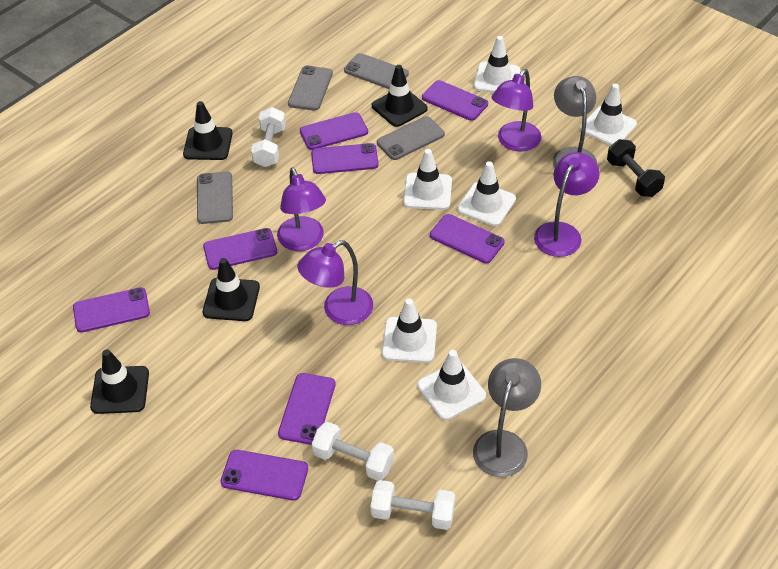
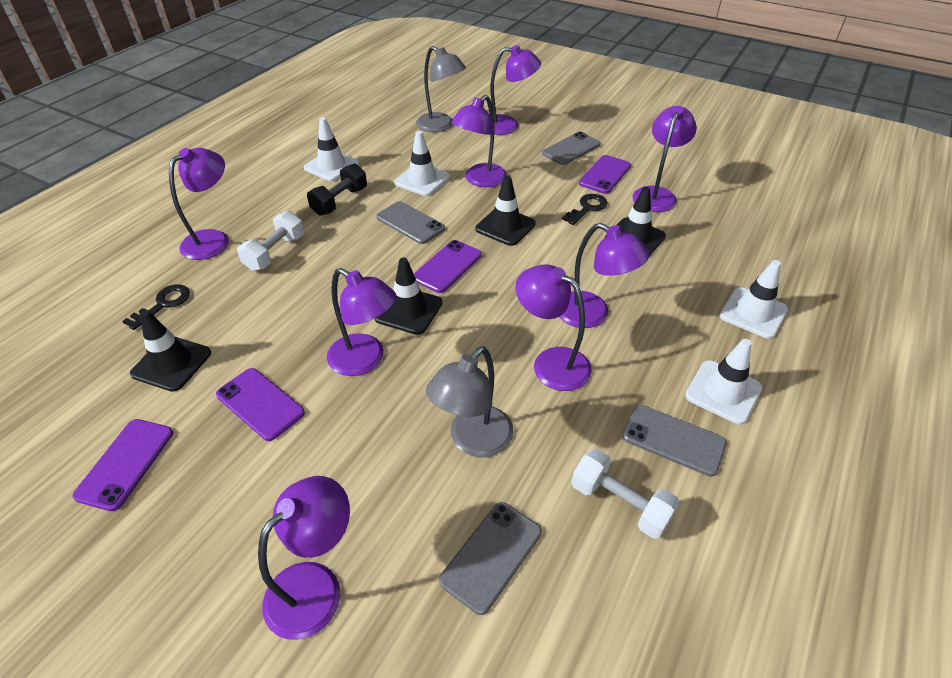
black key: none = 0 -> [122,284,190,330] [562,194,608,225] = 2
purple lamp: [277,168,326,251] [297,240,373,325] [492,69,541,152] [534,152,600,257] = 4 -> [169,148,229,260] [258,476,350,640] [327,268,397,376] [451,95,507,187] [491,45,541,135] [515,264,592,391] [559,223,649,328] [632,106,697,212] = 8
purple phone: [73,287,150,333] [203,228,277,270] [220,450,308,501] [278,373,336,445] [300,112,368,150] [311,143,379,174] [422,80,488,121] [430,214,505,263] = 8 -> [72,419,173,511] [216,368,305,441] [414,240,481,293] [579,155,631,194] = 4
white dumbbell: [251,107,286,167] [312,422,394,481] [371,480,455,530] = 3 -> [237,211,304,271] [572,449,680,539] = 2
white traffic cone: [382,298,437,363] [403,149,452,210] [417,350,486,420] [457,161,516,226] [474,36,521,93] [580,84,637,146] = 6 -> [304,117,359,181] [394,131,450,196] [685,339,762,424] [719,260,788,339] = 4

